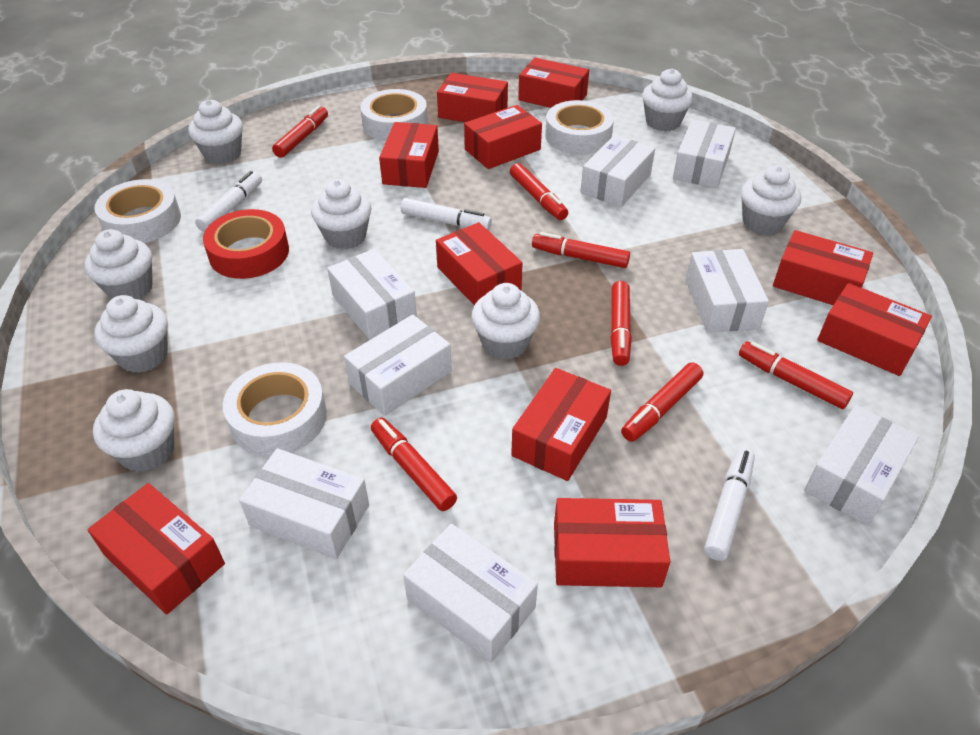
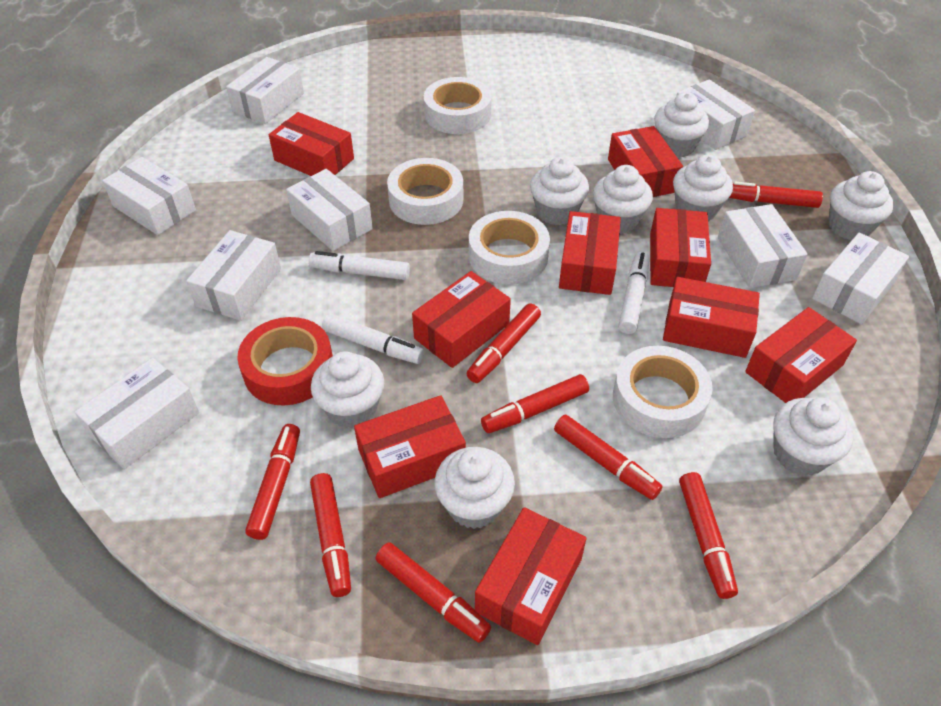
red box: [87,483,225,614] [379,122,439,188] [436,222,522,306] [437,73,508,122] [464,105,542,169] [511,368,611,481] [518,58,589,108] [554,498,670,587] [773,230,873,305] [817,283,932,376] = 10 -> [269,112,354,176] [354,395,466,498] [412,271,511,368] [475,507,586,645] [559,211,621,295] [608,126,683,197] [650,208,711,287] [663,277,760,358] [745,307,857,403] = 9
red marker: [272,105,328,158] [371,418,457,511] [510,163,568,220] [532,232,630,268] [610,281,632,366] [621,362,703,442] [739,341,853,409] = 7 -> [245,424,300,540] [310,473,351,597] [376,542,491,643] [467,303,541,383] [481,374,589,433] [554,415,662,500] [679,472,738,599] [729,181,823,208] = 8

